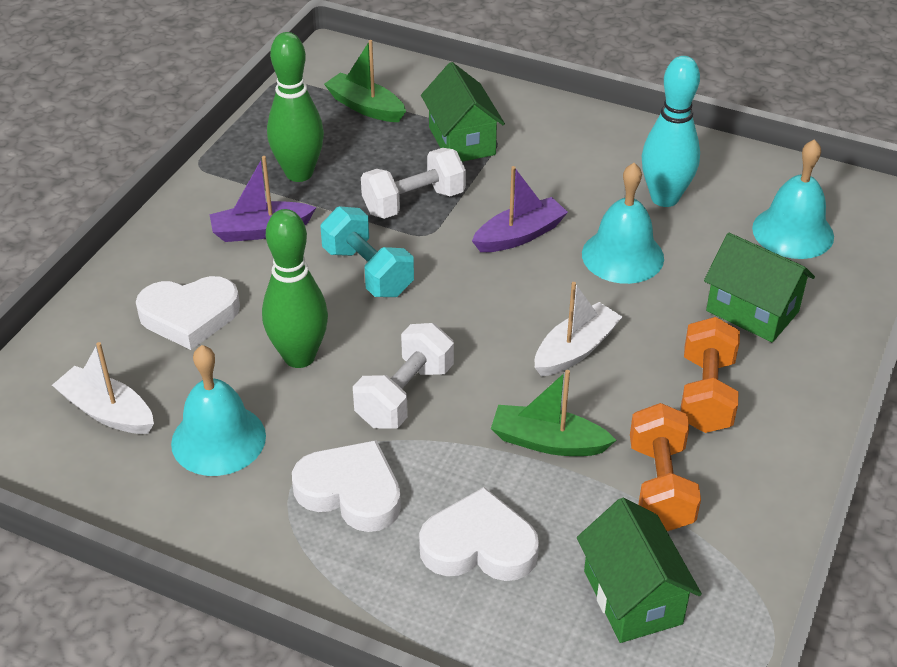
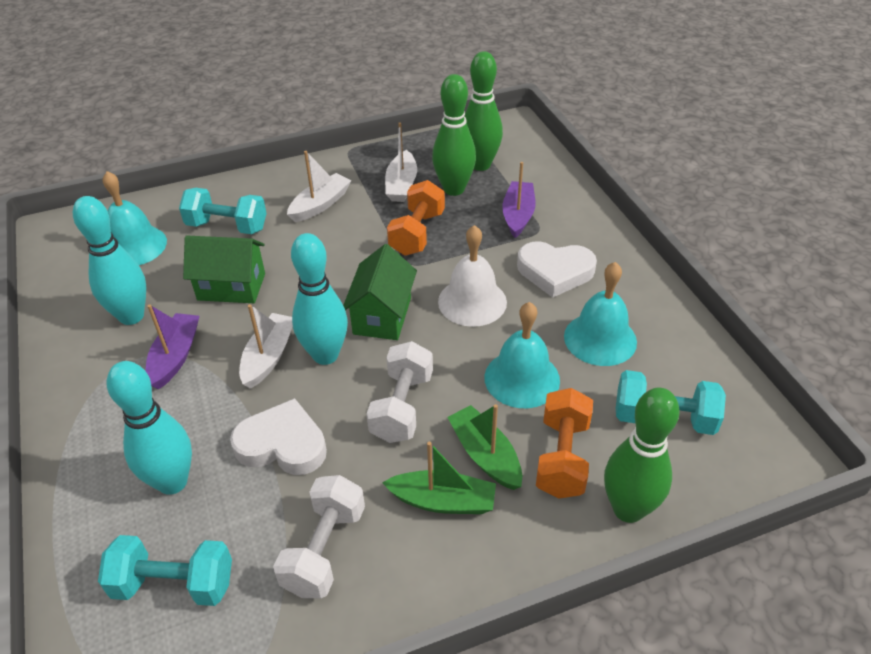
green bowling pin: [262,209,328,368] [267,32,324,182] = 2 -> [432,74,476,196] [465,51,503,171] [604,388,679,523] = 3
green house: [421,62,505,162] [577,498,702,643] [704,233,815,342] = 3 -> [183,236,265,303] [343,244,417,340] = 2
turquoise bowling pin: [642,56,700,207] = 1 -> [73,196,146,325] [107,361,192,495] [291,233,348,365] = 3
turquoise dumbbell: [320,206,414,297] = 1 -> [98,535,232,606] [179,188,267,234] [616,370,726,435] = 3
white bell: none = 0 -> [438,225,507,327] = 1
white boat: [52,342,154,434] [535,282,623,377] = 2 -> [239,304,293,389] [287,151,351,222] [385,122,417,202] = 3
white heart: [136,276,240,350] [292,440,401,532] [419,487,539,581] = 3 -> [230,398,327,475] [517,241,597,298] = 2

